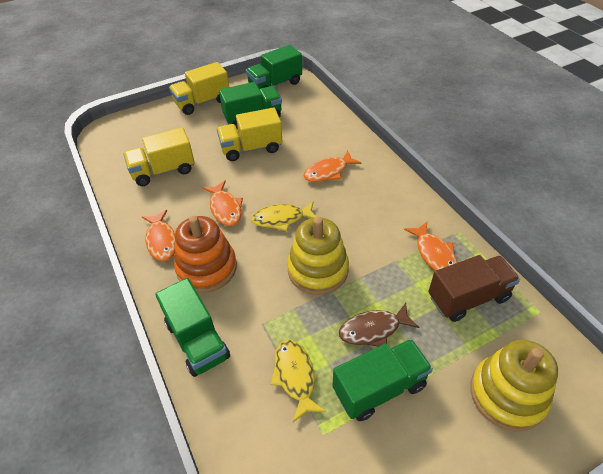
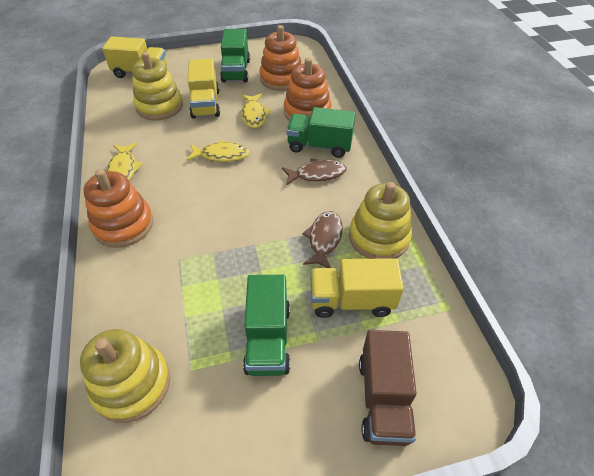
brown fish: [339,303,419,347] = 1 -> [282,158,346,186] [302,211,343,268] = 2
green truck: [155,278,230,377] [219,82,282,129] [246,45,302,89] [332,339,433,421] = 4 -> [220,29,250,83] [243,275,290,376] [286,107,356,158] = 3
orange fish: [142,210,176,261] [202,180,243,226] [304,151,362,182] [404,222,458,271] = 4 -> none = 0
orange stacking toy: [174,216,237,293] = 1 -> [84,169,153,248] [259,25,301,91] [284,58,331,121] = 3
yellow fish: [251,202,316,231] [271,340,326,422] = 2 -> [107,143,143,181] [186,140,250,162] [241,93,271,128] = 3
yellow stacking toy: [287,217,349,295] [470,340,558,431] = 2 -> [80,329,170,423] [132,52,183,121] [349,182,412,259] = 3

